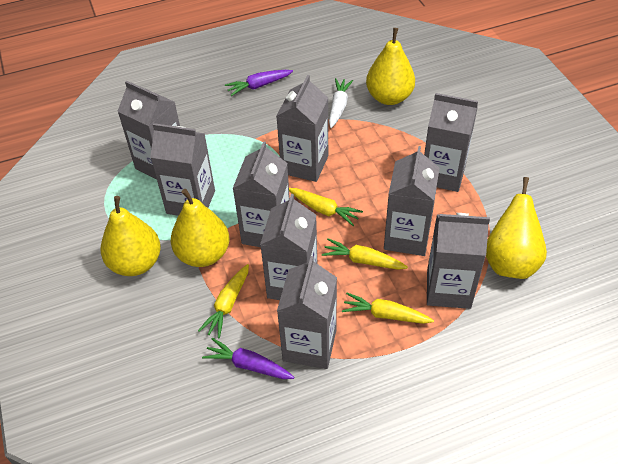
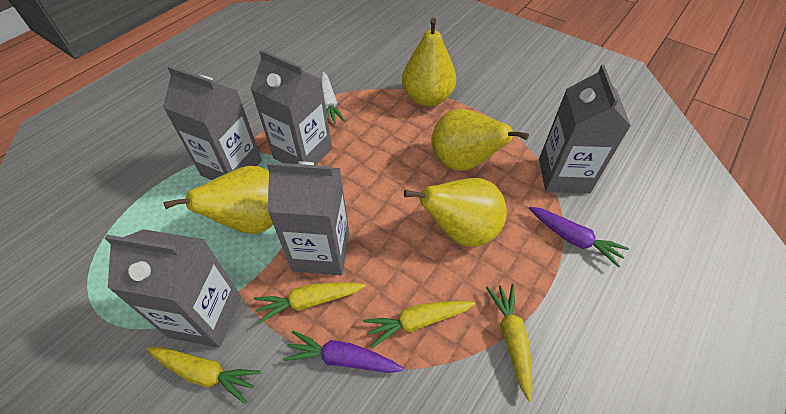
grey carton: [117,81,180,179] [150,123,215,216] [233,141,290,247] [260,194,317,300] [276,75,328,182] [277,256,337,369] [384,146,439,256] [424,93,478,192] [427,213,490,309] = 9 -> [105,229,241,348] [163,66,262,180] [250,50,332,165] [267,162,349,275] [539,65,631,193] = 5

